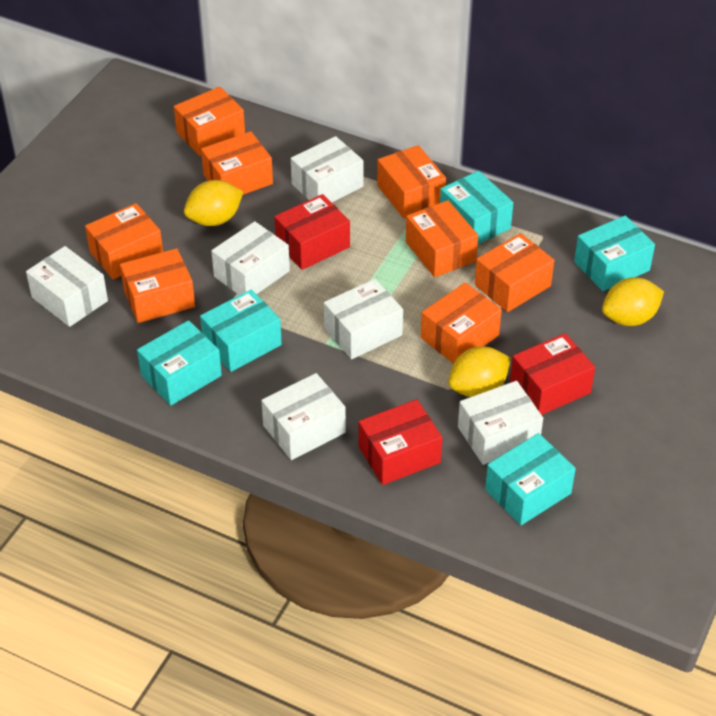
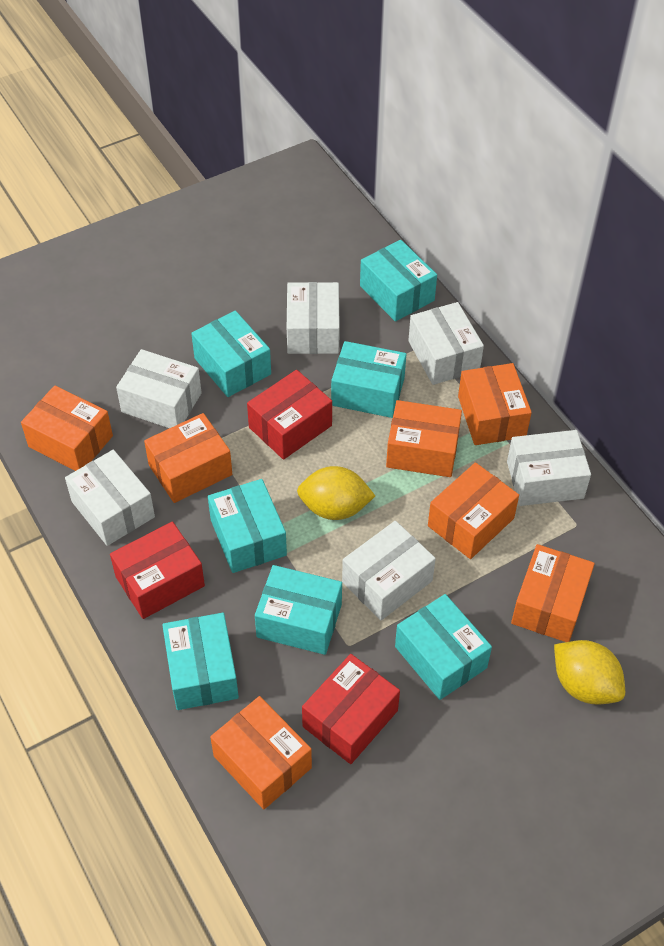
orange box: [85,203,163,279] [120,248,195,323] [174,87,245,156] [201,131,273,195] [377,145,446,219] [406,200,478,277] [421,282,502,364] [475,233,554,312] = 8 -> [21,385,113,471] [144,413,232,503] [210,696,312,810] [386,400,462,477] [428,462,519,559] [458,363,532,445] [511,544,595,642] = 7
turquoise box: [137,320,222,406] [200,289,282,372] [440,171,513,244] [485,433,576,525] [574,215,655,291] = 5 -> [162,613,239,710] [191,311,271,397] [208,479,287,573] [255,565,342,655] [331,341,406,418] [360,240,437,321] [395,594,492,700] = 7
yellow lemon: [184,180,243,226] [448,346,511,397] [602,277,664,326] = 3 -> [297,466,375,520] [554,640,625,705] = 2

